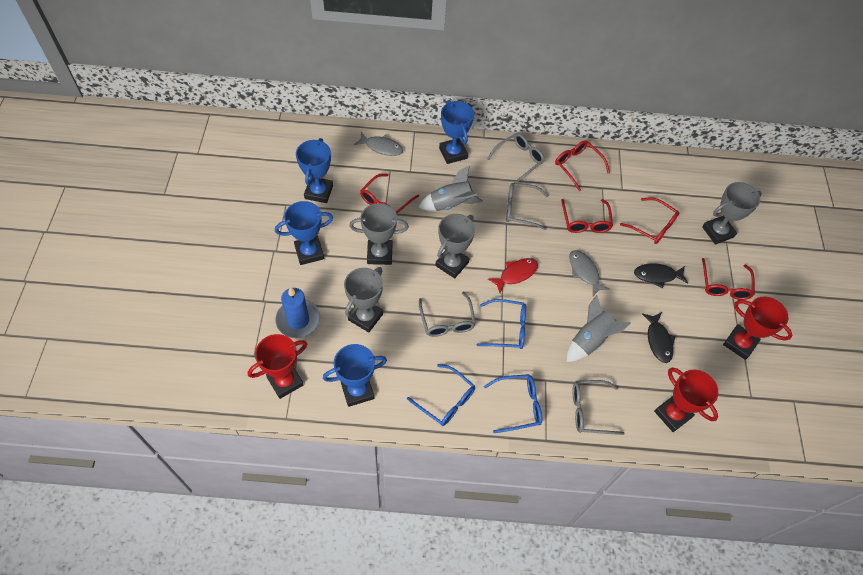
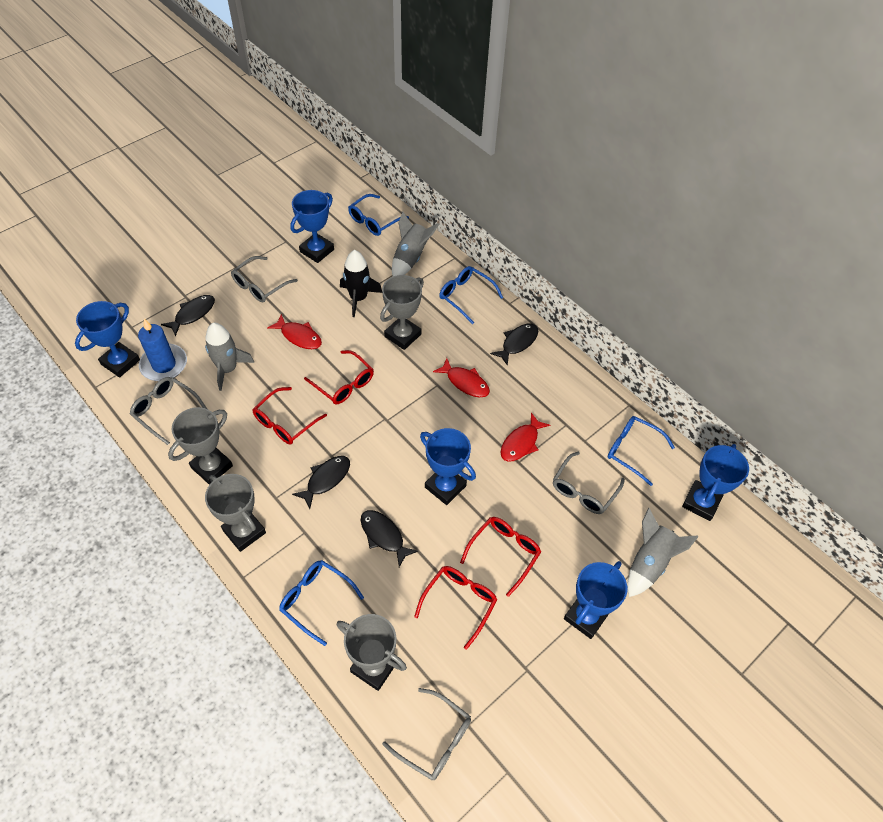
black fish: [634,263,688,288] [642,312,676,363] = 2 -> [161,295,215,336] [292,456,350,509] [361,510,418,567] [490,323,538,366] = 4
black rocket: none = 0 -> [340,250,382,317] = 1
blue glasses: [407,364,475,426] [477,299,526,349] [484,374,542,433] = 3 -> [279,560,364,646] [348,194,409,236] [439,266,503,324] [607,416,675,486] = 4
blue trophy: [275,201,333,265] [296,138,333,203] [323,344,387,407] [439,100,474,164] = 4 -> [75,301,140,377] [290,190,334,263] [420,428,476,505] [564,561,627,639] [682,444,749,521] = 5
grey fish: [354,132,403,156] [569,250,610,296] = 2 -> none = 0
grey rocket: [418,165,483,211] [567,295,631,362] = 2 -> [205,323,254,391] [392,212,439,276] [627,508,698,597] = 3
red fish: [488,258,538,293] = 1 -> [267,314,322,349] [433,358,490,397] [500,413,550,462] = 3
red glasses: [360,174,419,214] [555,140,610,191] [561,199,613,233] [620,197,679,244] [702,258,755,300] = 5 -> [252,387,327,444] [304,350,374,404] [414,566,497,650] [460,517,541,597] = 4
red trophy: [248,334,307,399] [654,368,718,432] [723,297,793,360] = 3 -> none = 0

